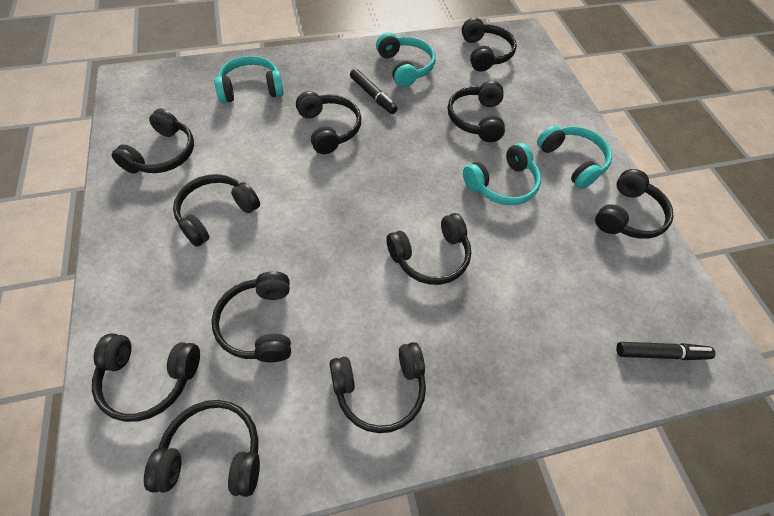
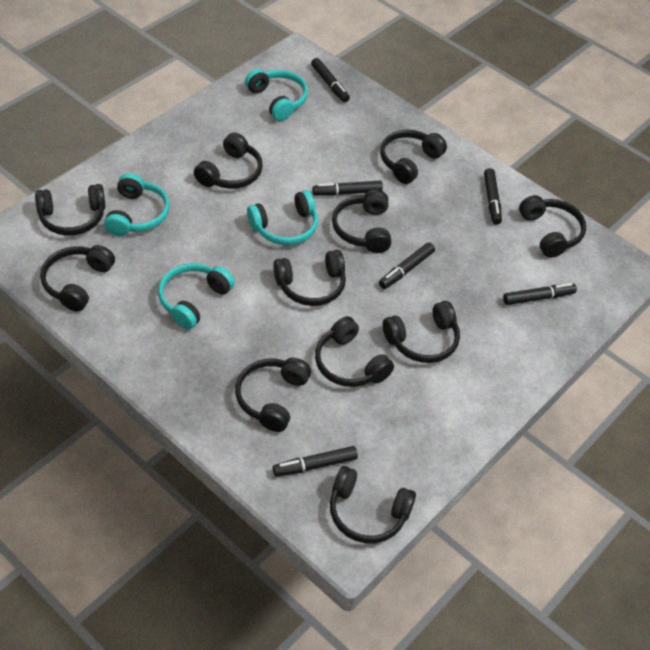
black marker: [350,69,398,114] [616,342,715,360] = 2 -> [273,446,358,477] [311,58,350,102] [312,181,383,196] [379,242,435,289] [484,168,502,225] [503,283,577,305] = 6

